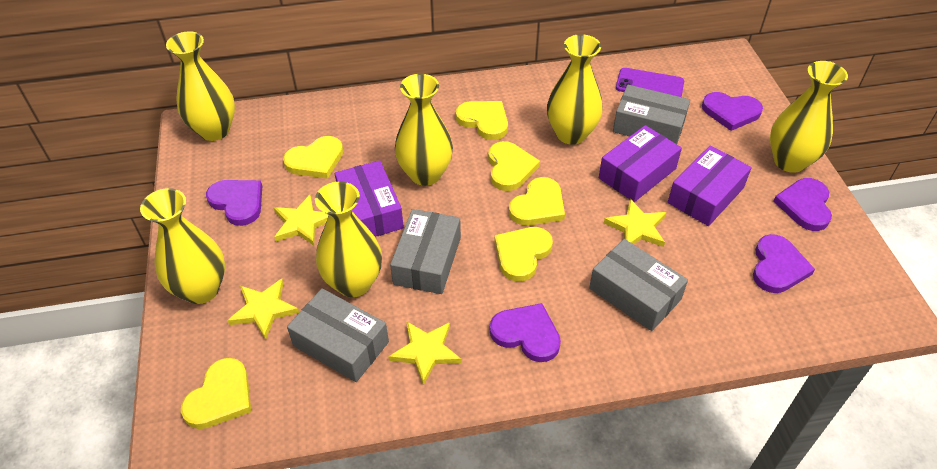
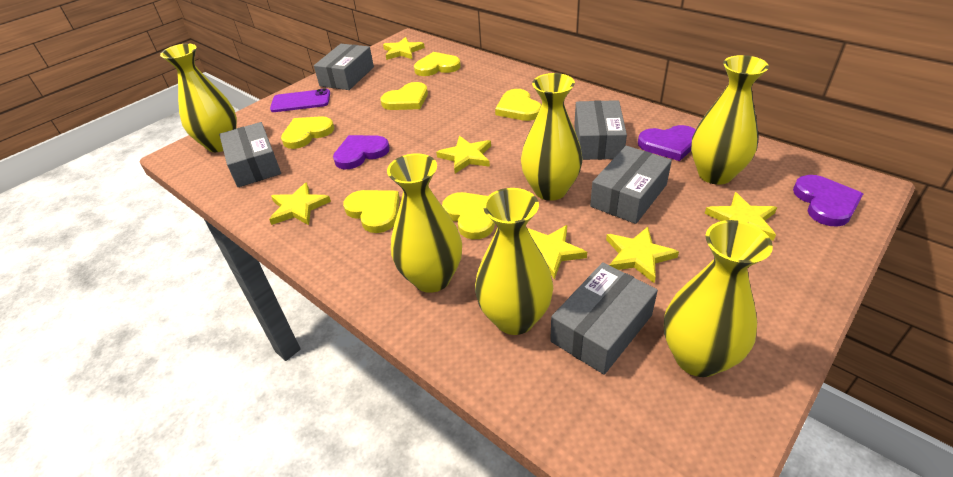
grey box: [287,288,389,382] [390,209,461,294] [589,239,688,331] [613,85,690,144] = 4 -> [219,122,281,187] [314,44,374,90] [550,262,658,375] [574,100,627,160] [590,146,672,224] = 5
purple box: [335,160,404,237] [599,125,682,202] [668,146,752,226] = 3 -> none = 0
purple heart: [206,180,262,226] [490,303,561,362] [702,92,763,131] [753,234,815,293] [773,178,832,231] = 5 -> [333,135,390,169] [638,125,696,161] [793,175,863,227] = 3
yellow star: [227,279,299,340] [274,195,328,246] [389,321,461,385] [604,199,667,247] = 4 -> [269,182,331,225] [383,37,425,60] [436,136,491,174] [527,225,587,280] [606,227,679,283] [704,192,777,241] = 6

